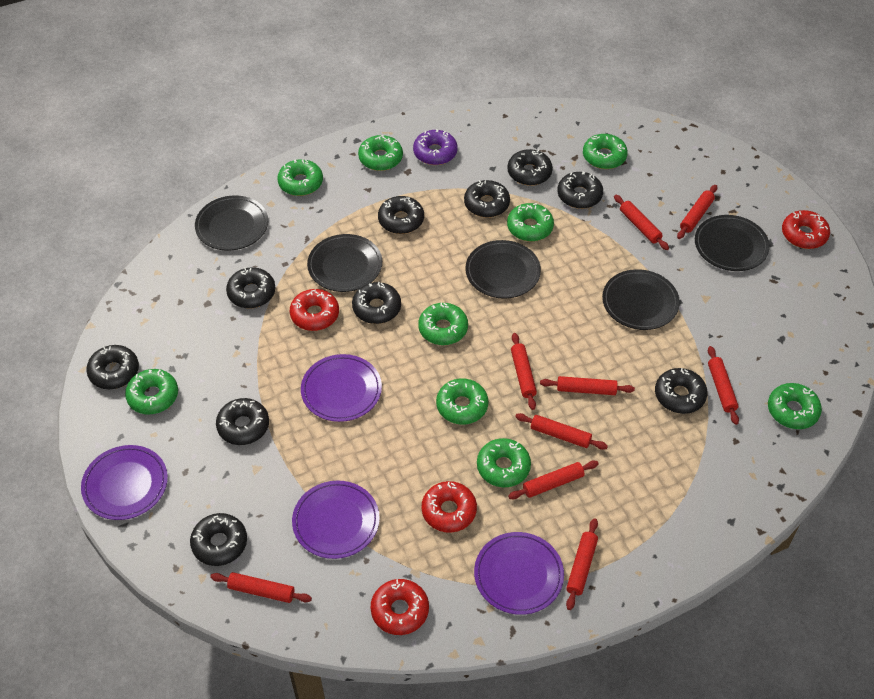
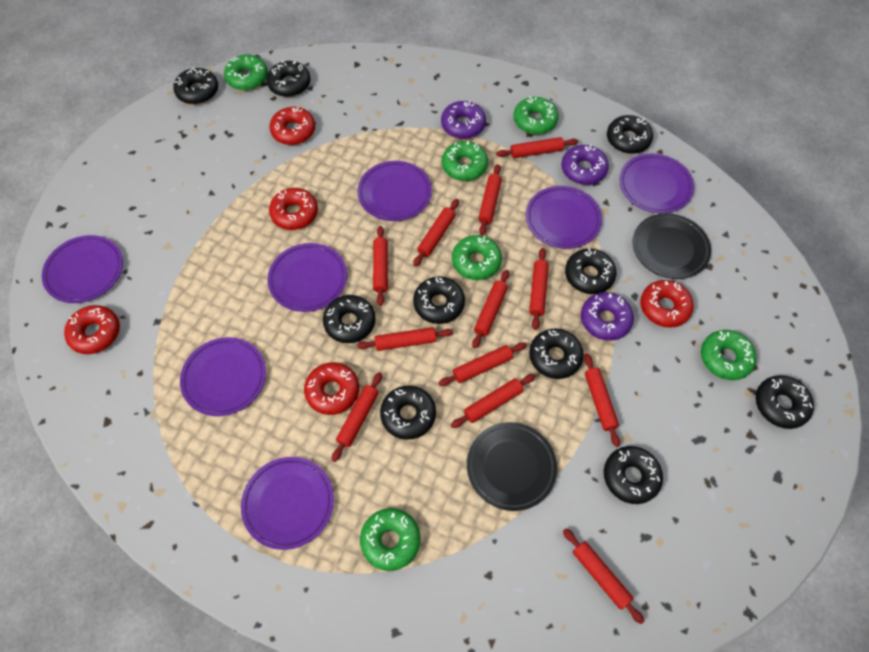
black plate: [195,196,268,251] [307,234,382,292] [465,240,541,299] [602,269,680,330] [695,215,770,271] = 5 -> [467,422,557,511] [633,213,711,279] = 2
green donut: [125,369,178,414] [277,159,323,196] [358,135,403,171] [418,303,468,345] [436,378,488,424] [477,438,531,487] [507,203,554,241] [583,134,628,169] [768,383,822,429] = 9 -> [224,55,268,90] [360,508,420,571] [442,141,488,181] [452,235,502,280] [514,96,559,134] [701,330,757,380] = 6
purple donut: [413,129,458,165] = 1 -> [441,101,486,139] [561,145,609,185] [581,292,634,341] = 3
purple plate: [81,445,168,520] [292,481,380,559] [301,354,382,422] [474,532,564,615] = 4 -> [42,235,123,303] [180,337,266,416] [241,457,334,550] [268,243,347,312] [357,161,432,221] [526,186,602,249] [619,154,694,213] = 7
red donut: [290,289,339,331] [371,579,429,635] [421,481,477,533] [782,210,830,249] = 4 -> [64,305,120,354] [269,106,315,145] [269,188,318,230] [304,362,359,415] [640,280,694,328] = 5
red rolling pin: [210,572,312,603] [508,460,599,499] [511,333,537,410] [515,413,608,450] [540,376,635,395] [566,518,598,610] [614,195,669,250] [677,185,717,239] [708,346,739,425] = 9 -> [332,372,382,462] [357,327,453,351] [373,226,388,306] [413,199,459,266] [439,342,527,386] [451,374,536,428] [472,270,509,349] [478,164,502,235] [496,137,578,158] [529,248,549,330] [563,528,644,624] [584,353,620,447] = 12

